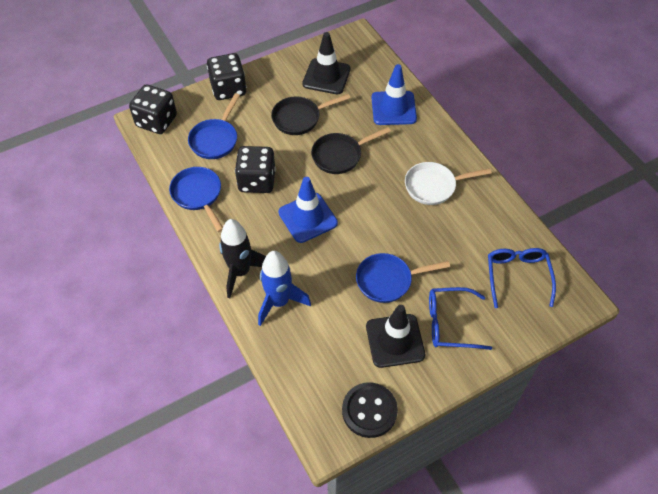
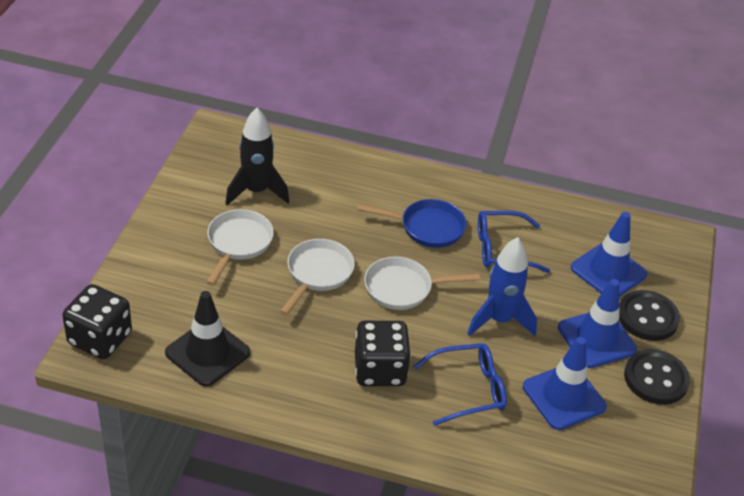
black button: [342,382,398,438] = 1 -> [619,290,680,341] [624,349,690,405] = 2
black dice: [129,85,177,134] [207,53,246,100] [235,146,276,193] = 3 -> [62,284,132,359] [355,321,411,386] = 2
black pan: [271,94,350,135] [311,127,391,174] = 2 -> none = 0
black traffic cone: [302,32,351,94] [366,305,425,368] = 2 -> [165,291,250,387] = 1
blue pan: [169,167,223,232] [188,93,240,159] [356,253,450,303] = 3 -> [358,199,466,248] = 1
blue traffic cone: [278,177,338,243] [371,64,417,125] = 2 -> [523,337,607,430] [558,279,637,368] [571,212,647,297] = 3
white pan: [405,162,492,205] = 1 -> [206,209,274,286] [280,239,355,315] [364,257,480,310] = 3

